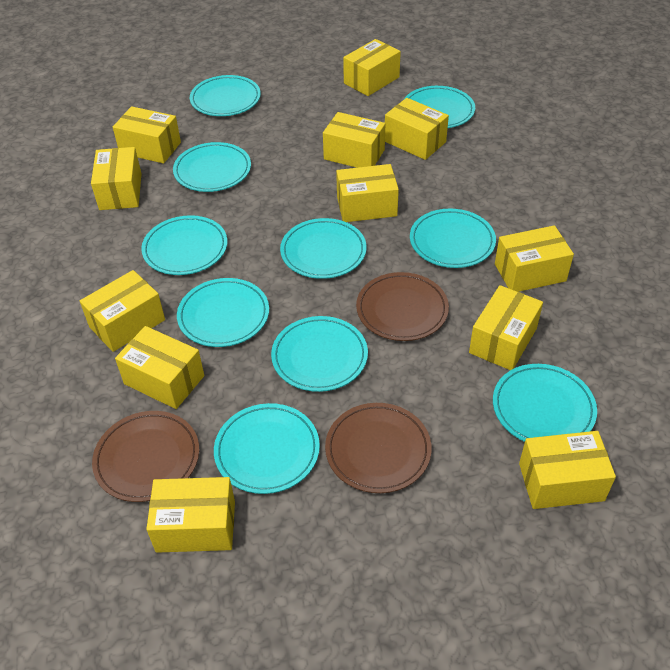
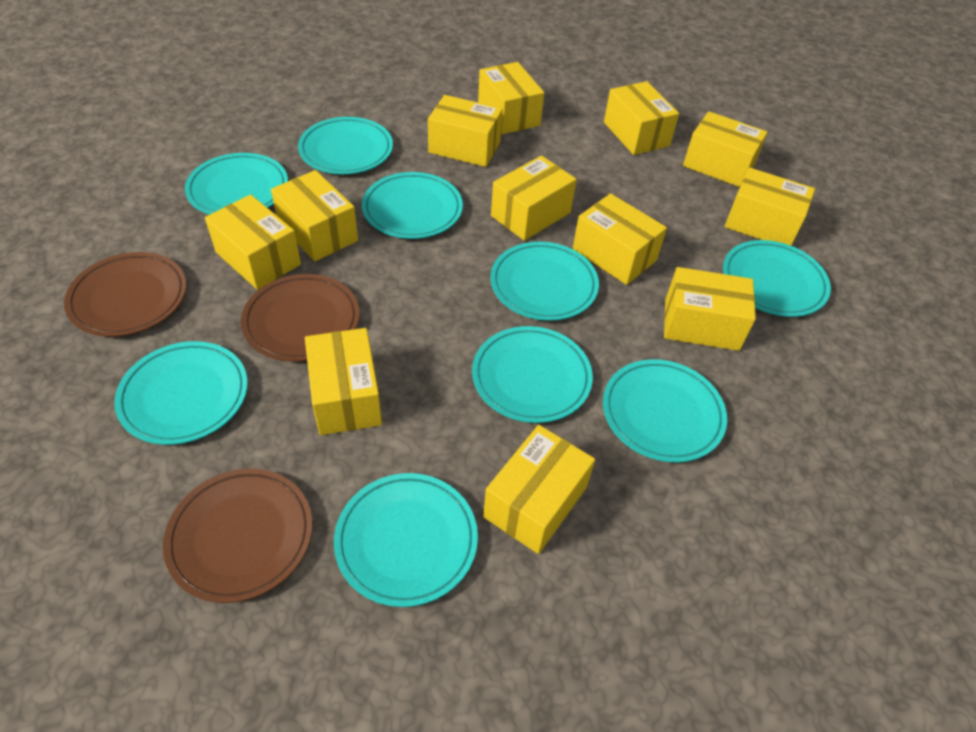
turquoise plate: [141,215,228,275] [173,142,251,192] [177,278,269,347] [190,75,261,116] [214,403,320,494] [271,316,368,392] [280,218,366,279] [404,86,475,128] [410,209,496,268] [493,364,597,442] = 10 -> [114,341,248,445] [185,153,288,215] [298,117,393,174] [334,473,478,607] [362,172,463,239] [472,326,593,423] [490,242,599,321] [603,359,727,462] [723,240,831,317] = 9

